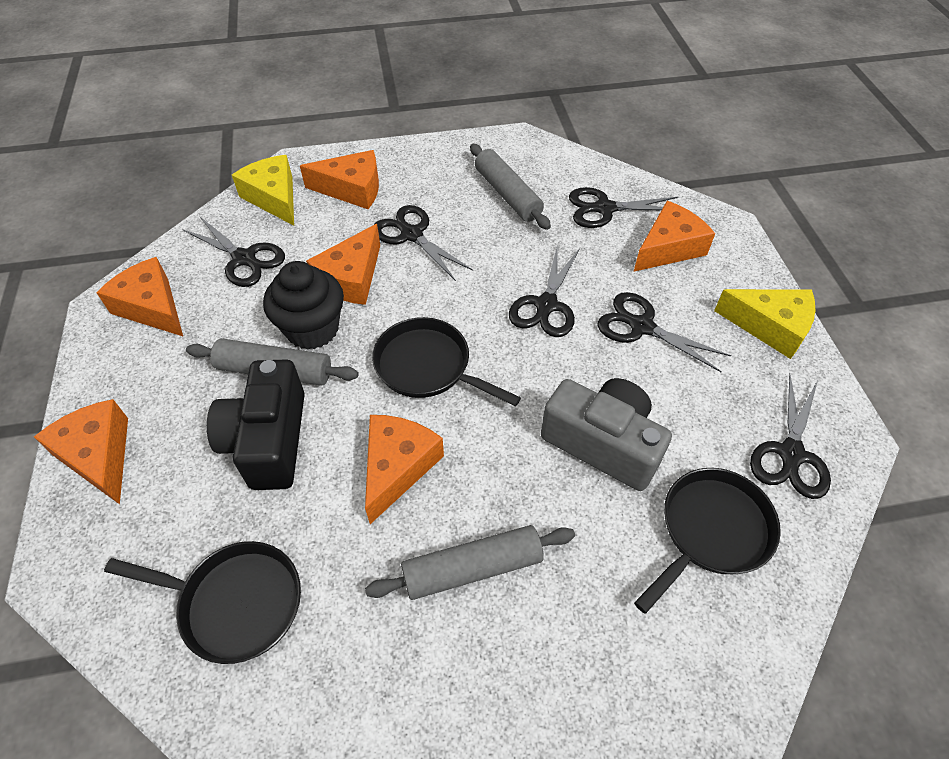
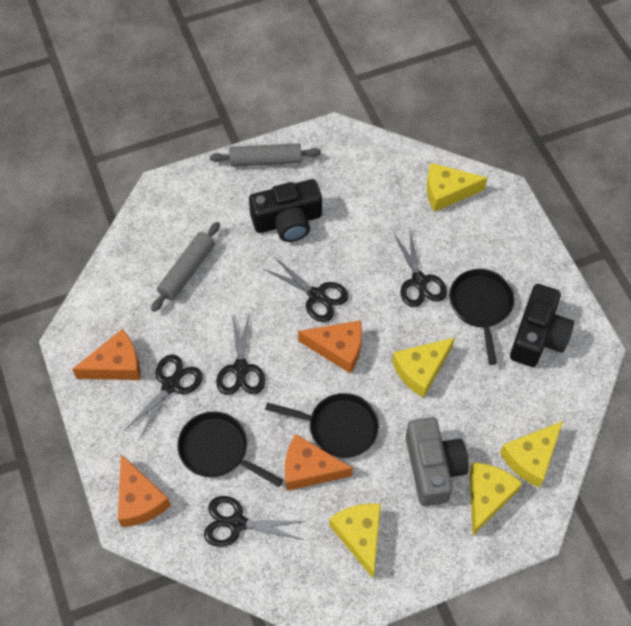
black camera: [207,359,305,490] = 1 -> [249,179,322,242] [510,284,574,367] = 2
black cupcake: [263,261,344,350] = 1 -> none = 0
black scissors: [182,216,285,287] [374,205,473,281] [509,244,580,337] [569,187,678,228] [598,292,731,373] [750,374,831,499] = 6 -> [124,355,203,440] [204,496,307,547] [216,311,265,395] [264,257,349,322] [393,231,447,307] = 5
grey rolling pin: [186,338,359,386] [365,525,575,600] [470,144,551,230] = 3 -> [151,222,220,312] [210,143,321,167] = 2
orange cheese: [34,399,128,505] [96,257,183,336] [300,150,379,209] [306,224,380,305] [365,415,444,524] [633,201,715,272] = 6 -> [72,329,141,380] [118,454,171,527] [285,434,353,491] [298,320,362,374] = 4
yellow cheese: [232,155,294,226] [714,289,815,359] = 2 -> [329,503,381,578] [392,337,455,398] [427,163,488,212] [470,463,522,535] [500,421,563,487] = 5

